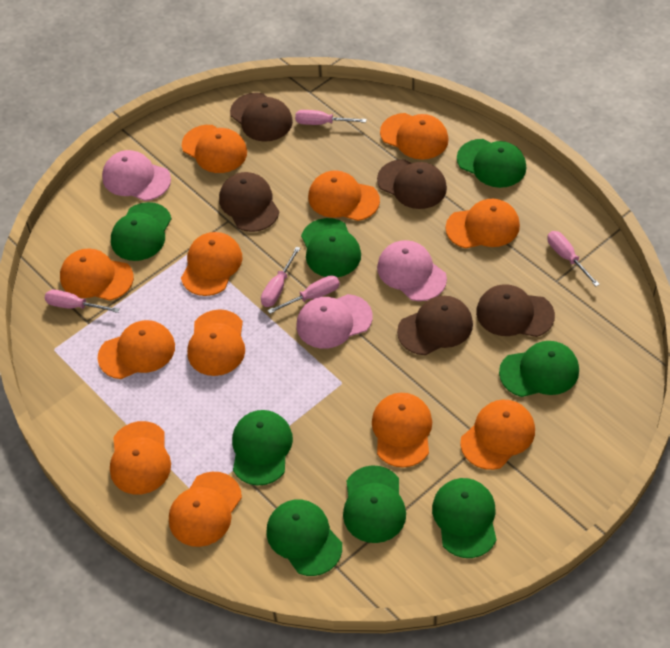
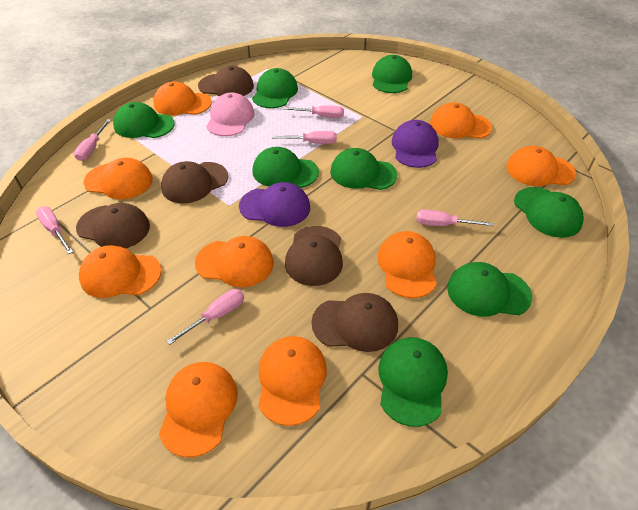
orange cap: [60,249,134,301] [98,320,175,379] [110,421,171,495] [169,472,242,547] [181,232,242,296] [182,125,247,173] [187,309,245,376] [308,170,380,221] [372,393,432,468] [380,113,449,160] [445,199,520,249] [460,400,535,470] = 12 -> [79,245,162,298] [83,158,153,199] [153,81,212,115] [159,362,238,457] [195,236,274,287] [258,336,327,426] [377,231,437,298] [430,102,492,139] [506,146,576,186] = 9
pink cap: [102,150,171,201] [296,294,373,349] [377,240,447,301] = 3 -> [206,93,255,136] = 1
pink screwdriver: [45,290,120,313] [261,247,300,307] [267,275,340,314] [295,110,367,125] [548,231,600,286] = 5 -> [36,207,73,254] [74,119,111,161] [166,289,244,345] [272,131,337,144] [283,105,344,118] [416,209,494,226] = 6
purple cap: none = 0 -> [239,182,310,227] [392,120,439,168] = 2

